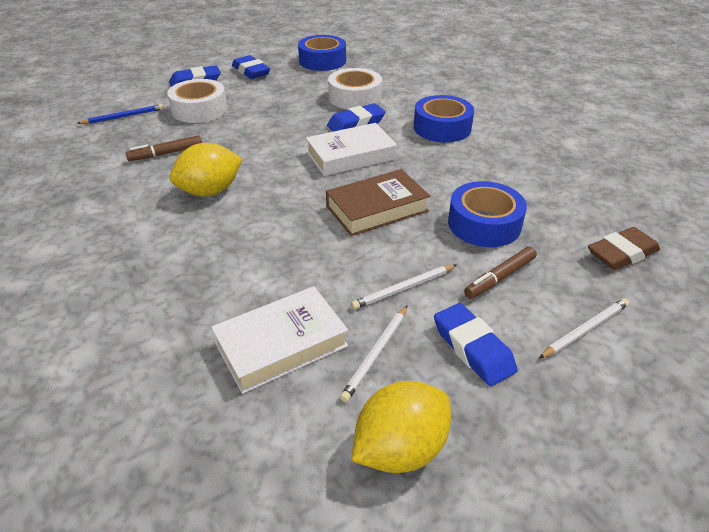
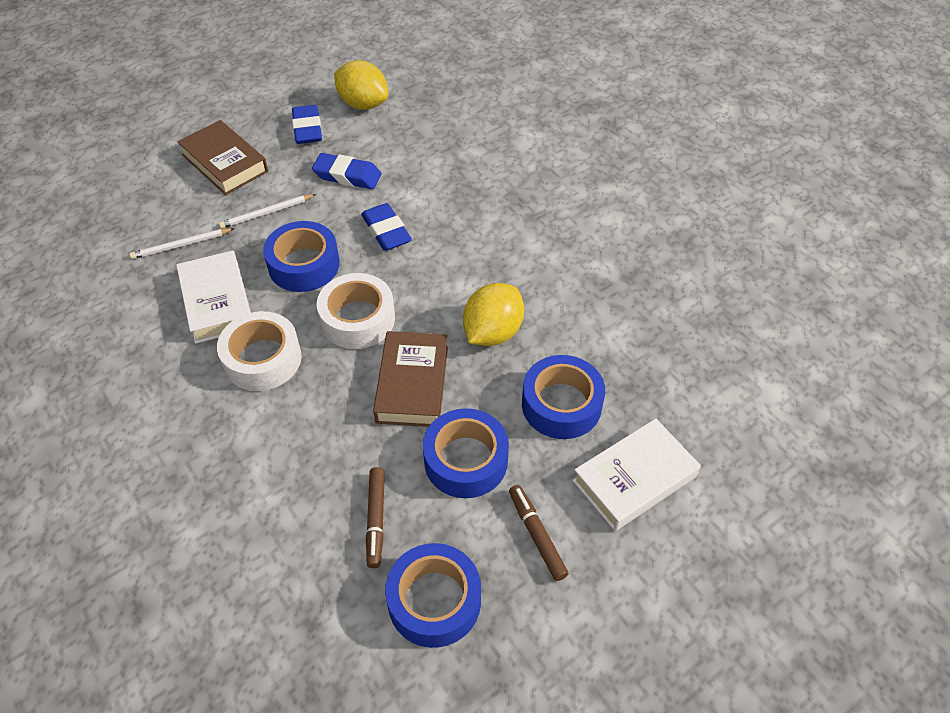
blue eraser: [169,65,221,87] [232,55,270,79] [327,103,386,132] [434,303,517,386] = 4 -> [292,105,322,144] [312,153,382,189] [361,203,412,251] = 3
blue pencil: [77,104,164,124] = 1 -> none = 0
blue tape: [298,35,346,71] [414,95,474,142] [448,181,527,247] = 3 -> [263,221,340,292] [385,543,481,648] [423,408,509,498] [522,355,605,439] = 4
brown book: [326,169,430,236] = 1 -> [178,120,268,195] [373,331,448,427] = 2
brown eraser: [588,227,660,270] = 1 -> none = 0
white pencil: [340,305,408,402] [351,265,456,309] [539,298,629,358] = 3 -> [129,228,235,259] [218,194,316,229] = 2

